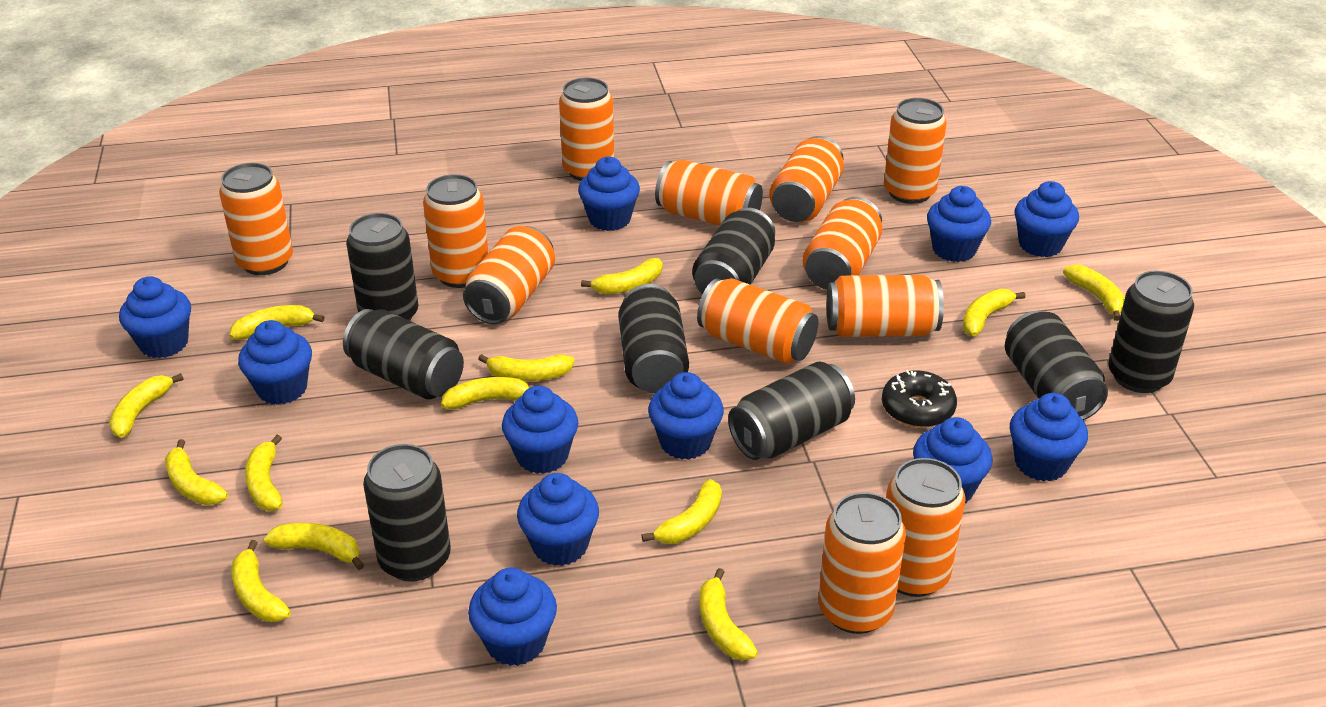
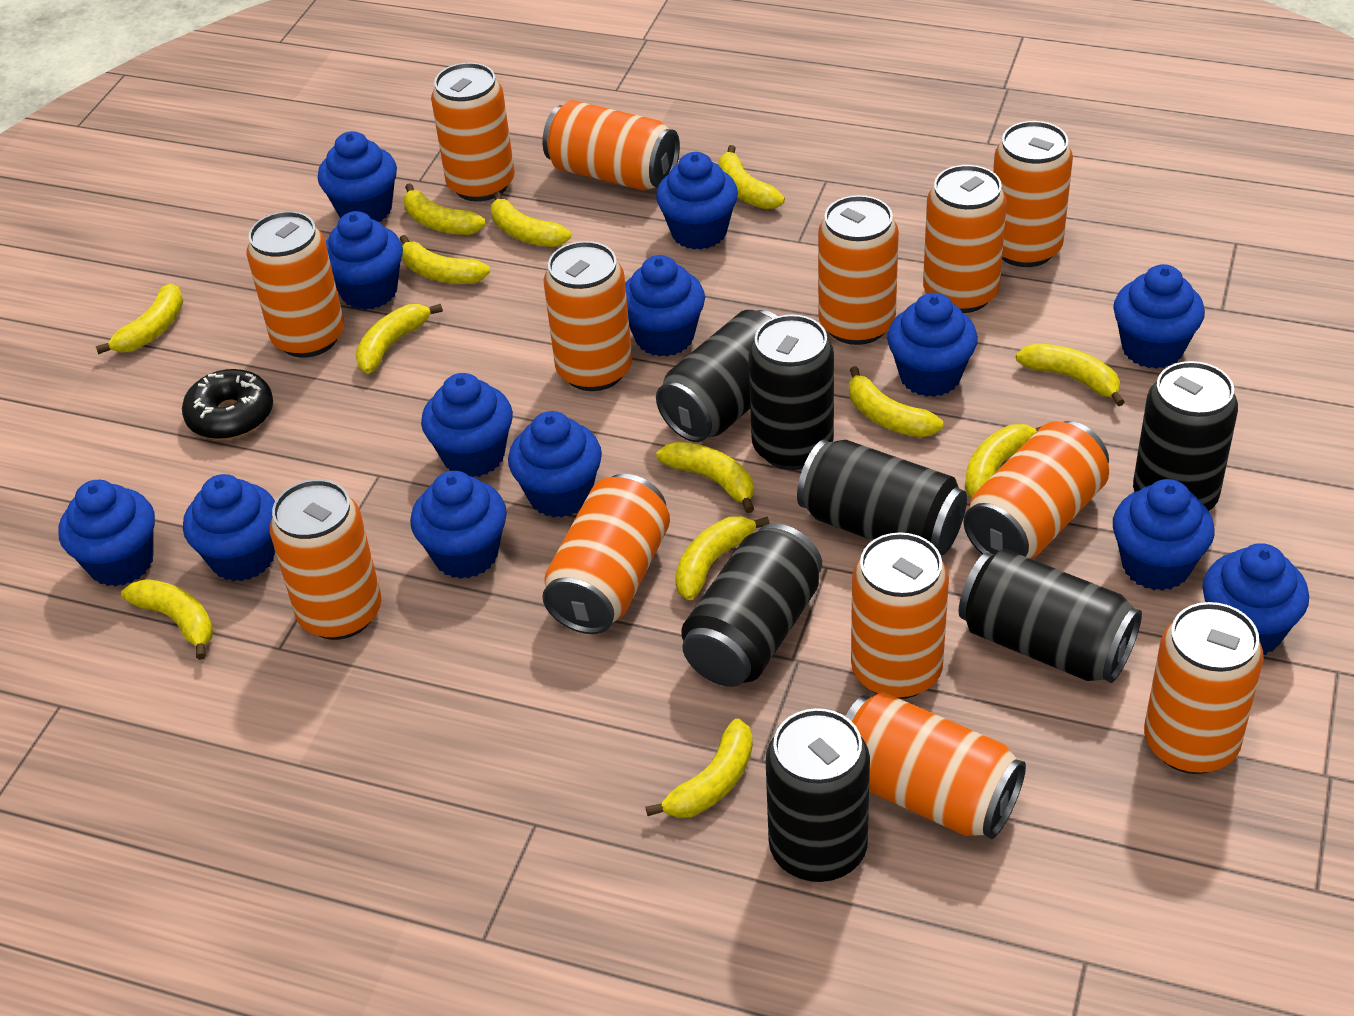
black can: [343,309,464,399] [346,213,418,321] [363,444,451,582] [618,284,689,393] [692,208,775,295] [728,362,855,460] [1005,311,1108,420] [1108,271,1194,393] = 8 -> [656,310,778,442] [681,523,822,687] [748,315,834,470] [766,708,870,882] [797,440,967,556] [959,549,1142,683] [1133,361,1238,511] = 7
blue cupcake: [119,276,191,358] [238,320,312,405] [468,568,557,666] [502,386,578,474] [517,473,599,566] [578,157,640,231] [648,372,724,460] [913,417,992,504] [927,186,991,262] [1010,393,1088,481] [1015,181,1079,257] = 11 -> [59,480,155,586] [183,474,275,581] [318,131,397,222] [325,211,403,310] [410,471,507,579] [421,373,513,477] [508,411,602,518] [625,255,705,357] [656,152,738,250] [887,293,978,397] [1113,264,1205,369] [1113,479,1215,591] [1203,543,1309,655] = 13
orange can: [219,163,293,275] [423,174,488,288] [463,226,555,324] [559,78,614,181] [655,160,763,226] [697,278,818,364] [769,136,844,222] [803,197,882,290] [818,492,906,634] [827,275,944,337] [884,98,947,204] [886,458,966,597] = 12 -> [247,211,344,358] [270,479,382,640] [431,63,515,201] [542,474,670,634] [543,100,680,191] [544,241,632,391] [818,195,899,345] [845,692,1026,839] [851,532,949,699] [923,165,1007,313] [963,421,1109,559] [993,121,1073,267] [1144,602,1264,774] = 13

